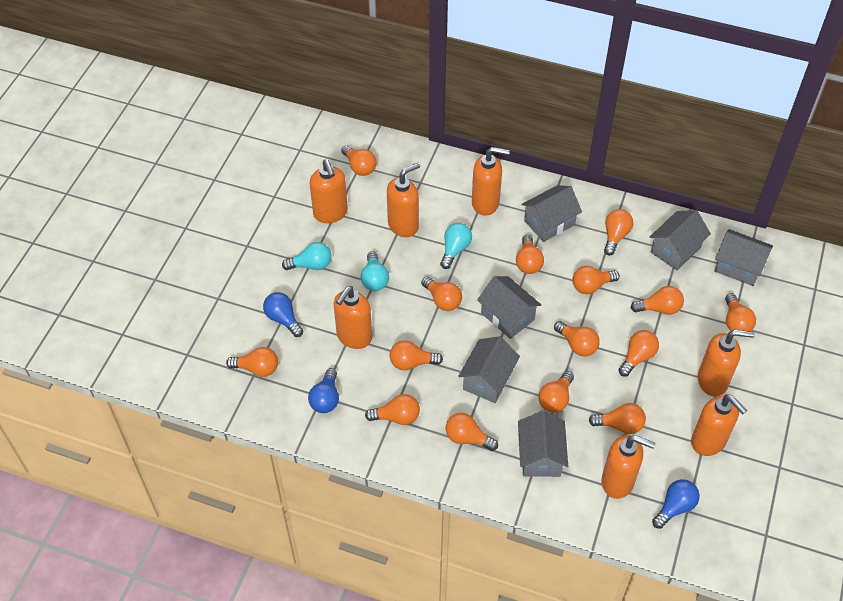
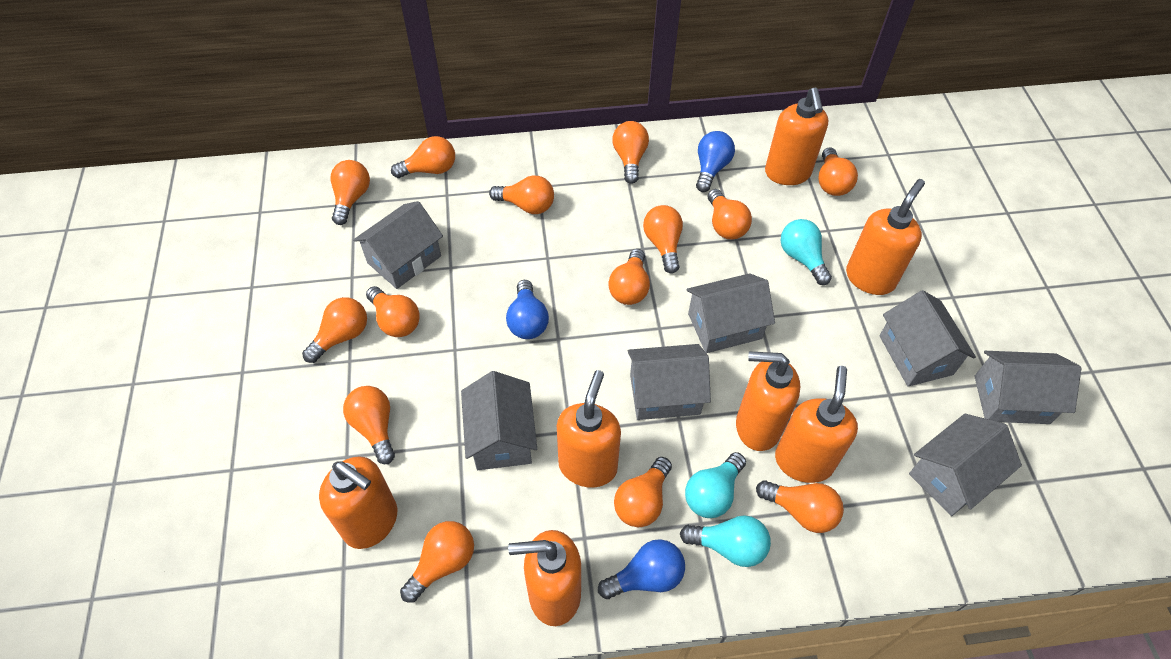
grey house: [458,336,520,403] [477,276,541,339] [518,411,568,477] [522,185,582,242] [650,210,711,270] [714,229,773,286] = 6 -> [353,201,443,289] [461,371,537,470] [628,344,711,420] [687,273,775,353] [879,290,976,387] [909,414,1022,516] [974,351,1081,424] = 7
orange light bulb: [226,347,278,377] [341,145,377,176] [365,394,420,425] [390,341,443,370] [421,277,462,311] [445,413,498,451] [516,235,544,274] [538,371,574,413] [554,321,600,357] [573,266,620,294] [589,403,646,434] [604,209,633,256] [619,330,659,377] [631,286,684,315] [725,293,756,331] = 15 -> [302,297,367,363] [331,160,370,225] [343,386,395,464] [366,286,420,337] [391,136,455,178] [400,521,474,603] [489,175,554,214] [608,249,650,305] [612,121,649,184] [614,457,672,527] [643,205,683,273] [708,189,752,239] [756,480,844,533] [818,147,858,196] = 14

